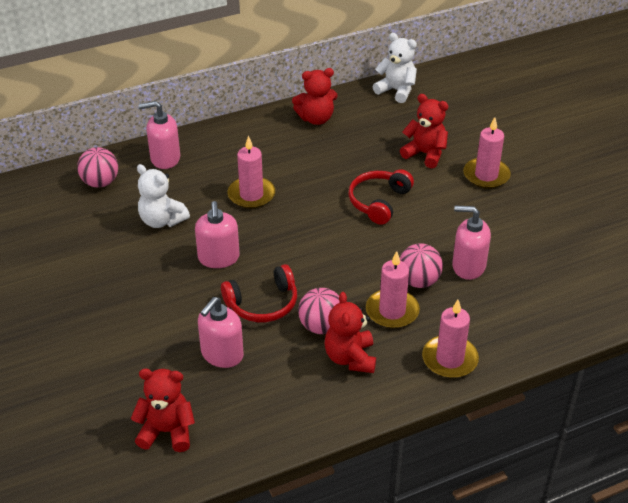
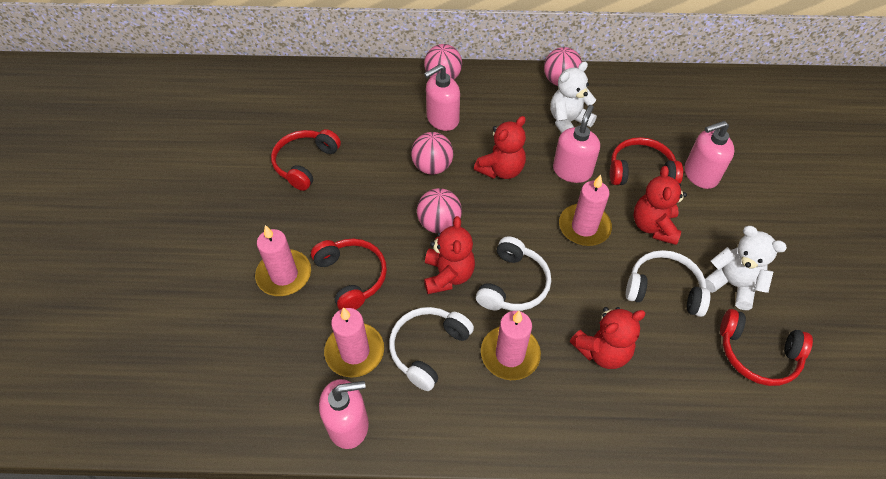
pink ball: [77,147,118,188] [298,288,340,334] [400,243,443,288] = 3 -> [411,132,454,175] [417,188,462,233] [424,44,462,79] [544,47,582,86] = 4
red headphones: [221,264,297,322] [349,169,414,225] = 2 -> [271,129,341,191] [311,239,387,310] [610,137,683,185] [720,309,813,386] = 4
white headphones: none = 0 -> [389,307,474,391] [476,236,551,311] [626,250,711,317] = 3

